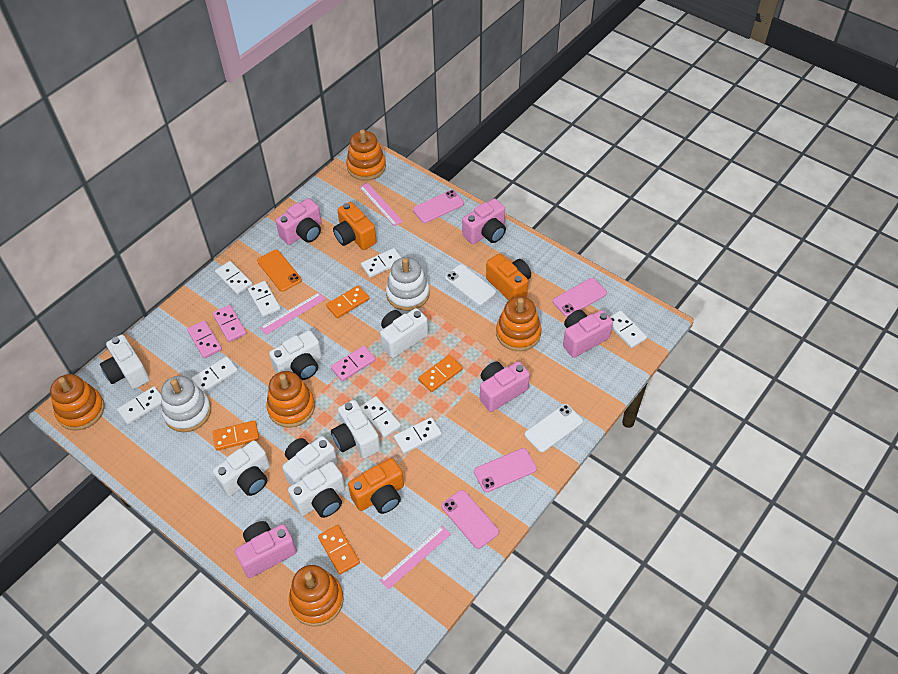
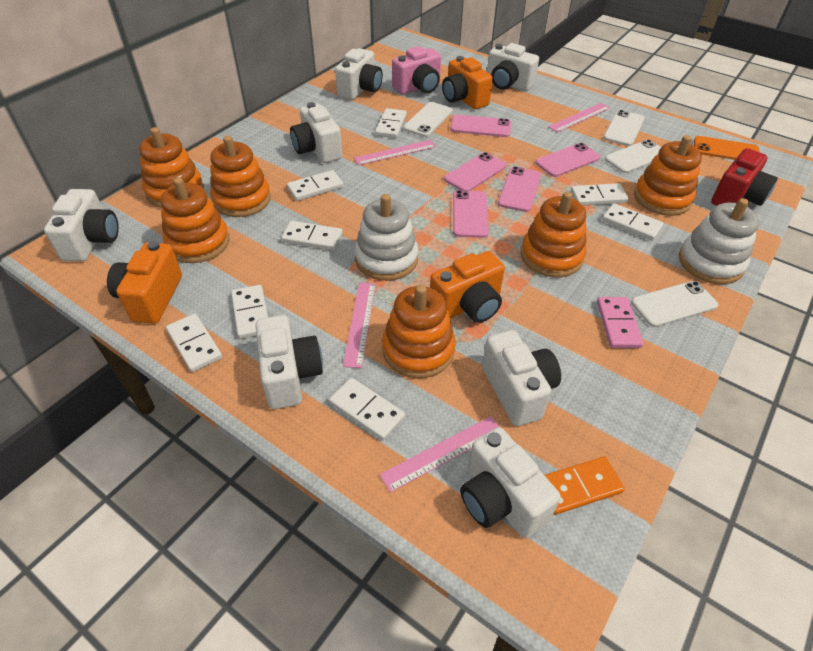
orange domino: [212,420,259,451] [318,525,360,575] [326,285,369,318] [418,355,463,392] = 4 -> [545,456,625,515] = 1
orange stacking toy: [50,374,104,431] [266,371,315,428] [289,565,344,627] [346,129,386,181] [496,296,542,351] = 5 -> [139,127,204,208] [160,177,229,263] [210,136,271,217] [382,285,456,378] [521,191,586,278] [634,135,702,216] = 6
pink camera: [235,521,297,578] [276,198,322,245] [462,198,506,244] [480,361,530,412] [563,310,613,358] = 5 -> [392,46,441,94] = 1
pink domino: [187,320,222,358] [212,305,247,342] [331,346,376,381] = 3 -> [597,297,643,348] = 1
pink phone: [413,190,464,223] [442,490,499,549] [474,448,537,492] [553,278,607,317] = 4 -> [444,152,506,191] [450,115,511,137] [453,190,489,238] [498,166,541,212] [535,143,600,177] = 5
pink ruler: [260,292,325,335] [359,183,403,226] [380,526,451,590] = 3 -> [343,282,376,368] [354,140,436,165] [380,416,499,493] [548,103,610,133] = 4
red camera: none = 0 -> [711,148,778,206] = 1
white phone: [445,264,496,306] [525,404,583,452] = 2 -> [403,102,453,137] [603,110,644,146] [605,140,661,173] [631,281,718,327] = 4

